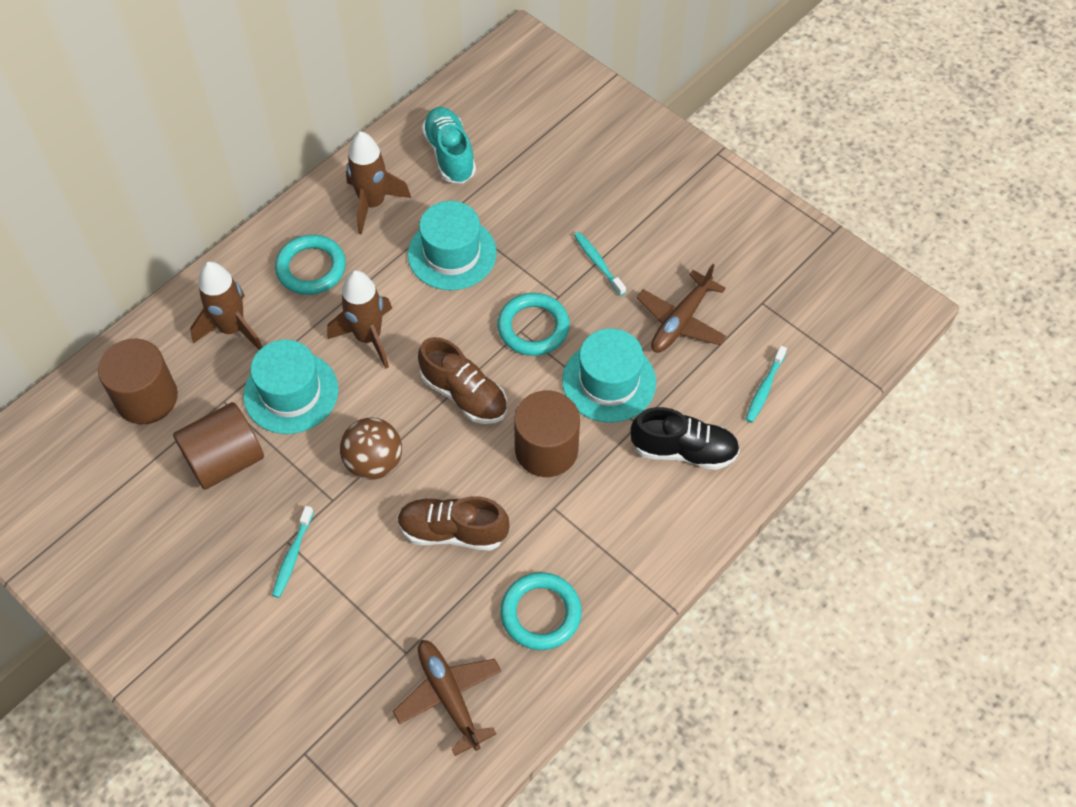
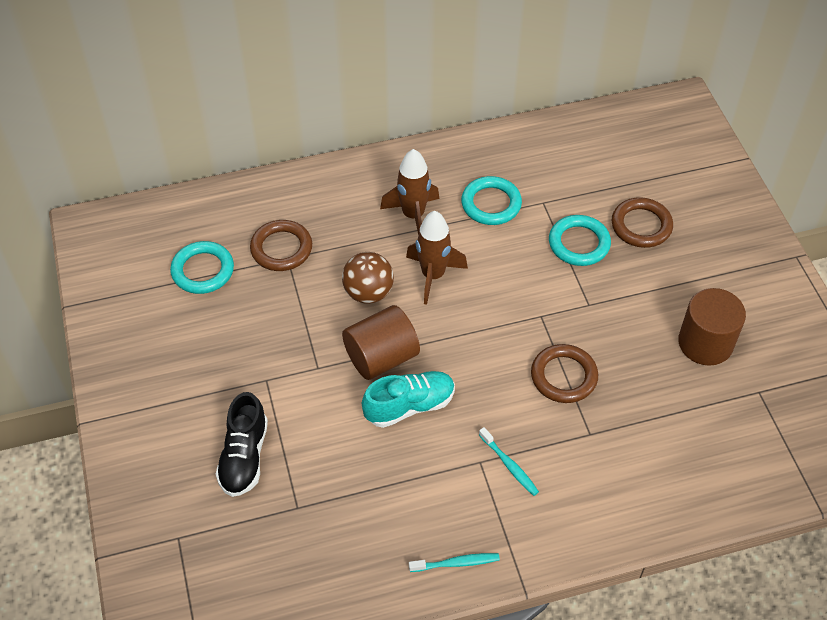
brown cylinder: [98,339,178,424] [173,402,264,490] [514,391,580,477] = 3 -> [342,305,420,380] [678,288,746,366] = 2
brown plane: [393,640,501,756] [636,264,726,353] = 2 -> none = 0
brown ring: none = 0 -> [250,220,312,271] [531,344,598,403] [612,197,673,248] = 3
brown rocket: [190,261,262,350] [327,270,392,368] [346,131,411,235] = 3 -> [380,149,439,235] [406,211,468,305] = 2
brown shoe: [397,496,510,551] [418,337,507,424] = 2 -> none = 0
turquoise hat: [243,339,338,434] [408,201,497,290] [562,328,656,423] = 3 -> none = 0
turquoise toothbrush: [272,506,314,598] [574,232,626,296] [746,346,787,423] = 3 -> [409,553,500,572] [479,427,539,496] = 2

